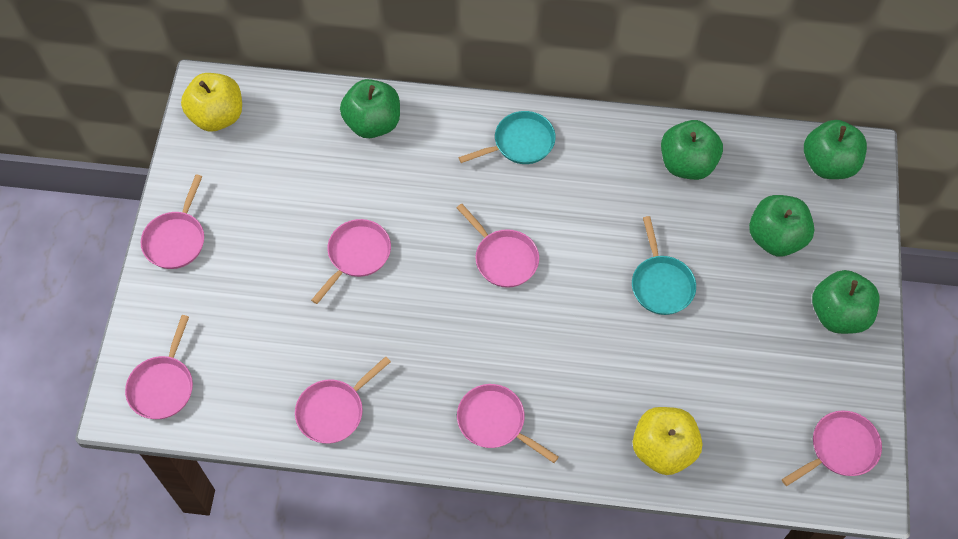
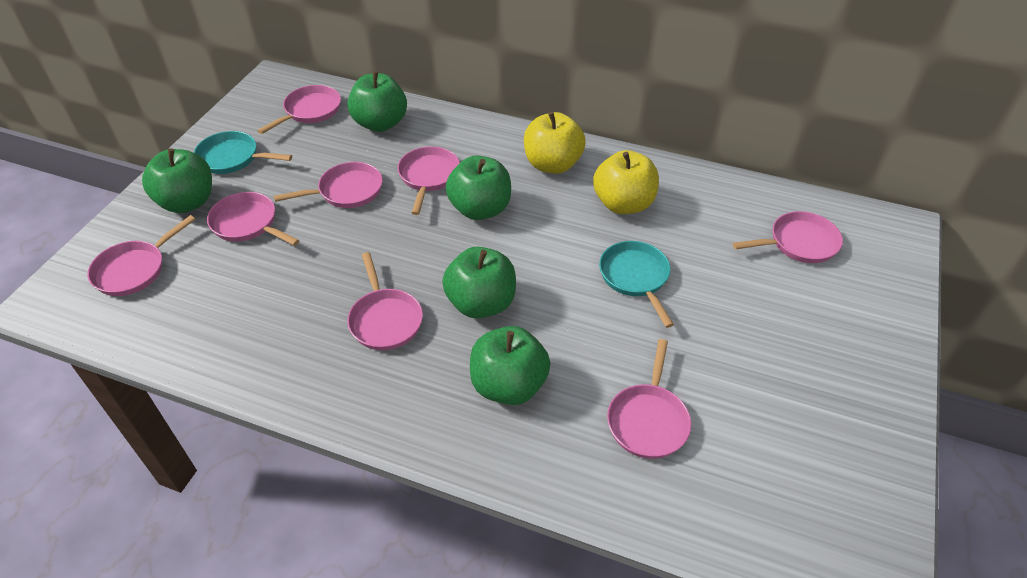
pink pan: [125,315,193,419] [141,174,204,269] [295,356,391,444] [311,219,391,304] [457,204,539,288] [457,384,558,463] [782,411,882,486] = 7 -> [87,215,196,296] [207,192,299,246] [257,85,341,134] [274,162,383,208] [347,252,423,350] [397,146,460,215] [607,339,691,459] [733,211,843,263] = 8

